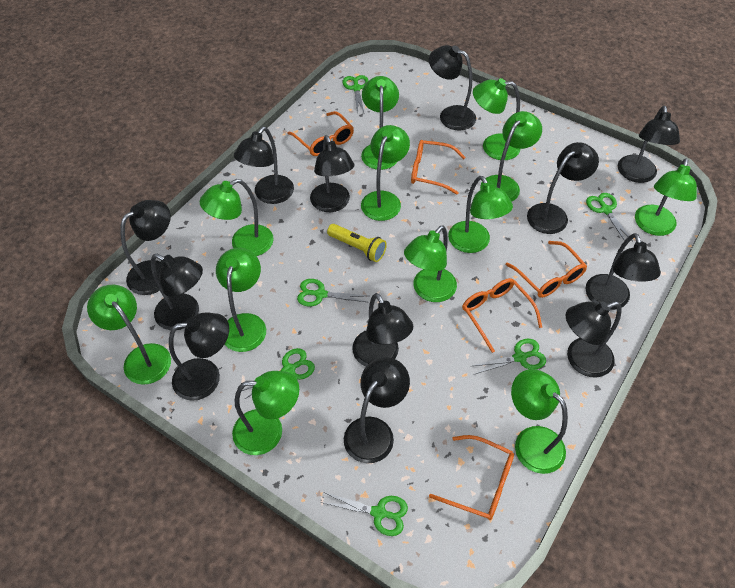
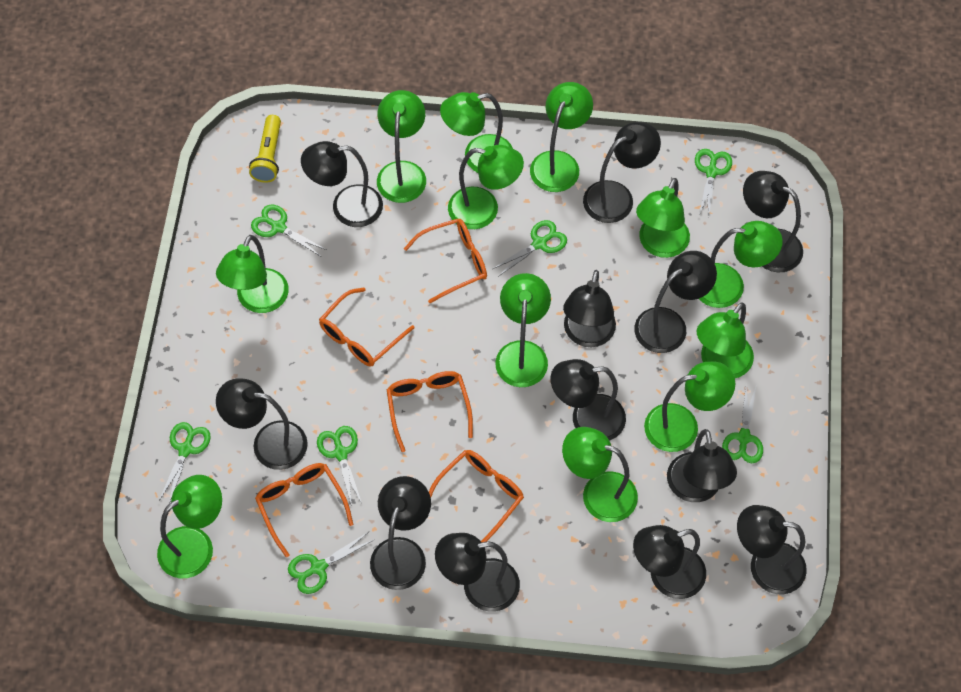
green scissors: [242,348,315,399] [297,279,369,306] [321,492,408,536] [342,75,369,113] [472,339,546,374] [586,193,633,242] = 6 -> [159,422,211,504] [251,204,326,256] [288,532,375,594] [317,426,362,506] [493,220,567,277] [695,149,732,218] [722,387,763,463] = 7

